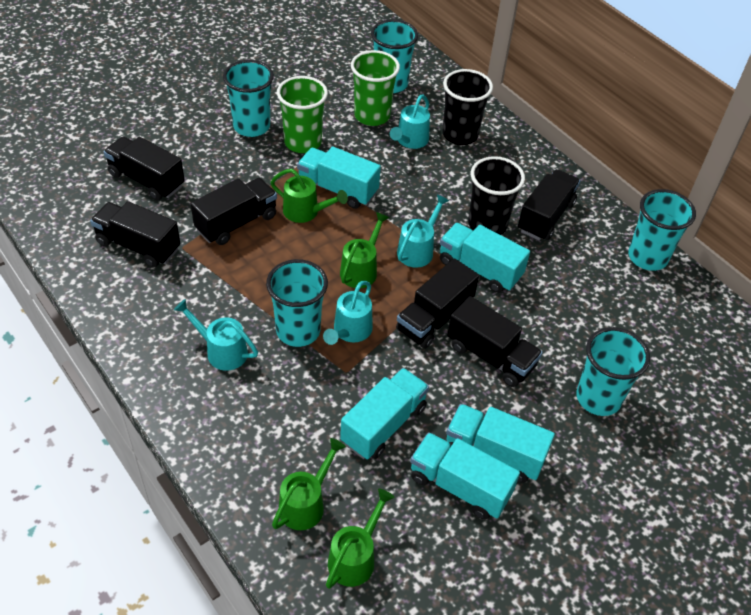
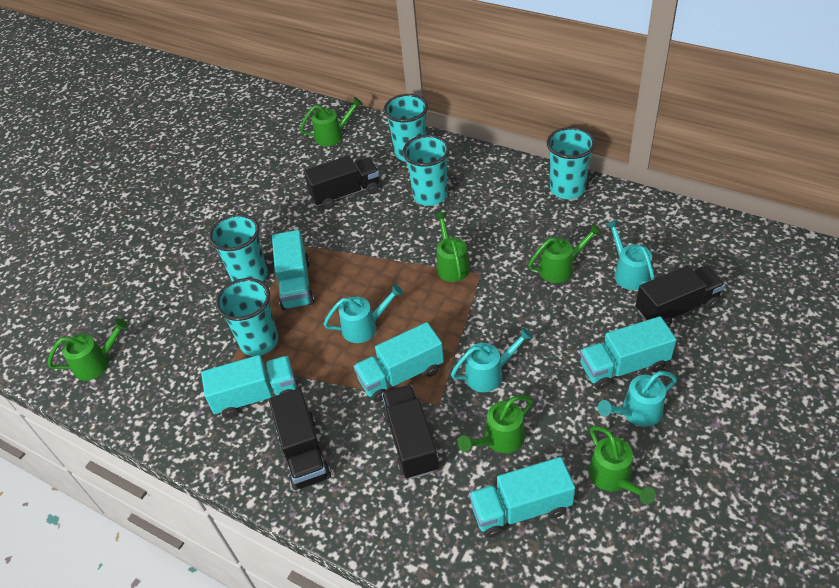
black cup: [442,69,493,145] [468,156,525,235] = 2 -> none = 0
black truck: [90,201,180,267] [104,137,185,201] [191,178,277,245] [396,258,479,349] [447,296,543,387] [518,169,580,241] = 6 -> [269,388,331,490] [304,156,379,209] [382,385,439,479] [636,266,725,327] = 4
green cup: [277,76,328,153] [351,50,400,126] = 2 -> none = 0
green watering can: [270,169,348,223] [272,438,346,530] [326,489,395,589] [340,212,389,288] = 4 -> [48,318,129,381] [300,97,363,146] [435,212,470,282] [458,396,533,453] [528,223,602,283] [589,426,656,504] = 6

